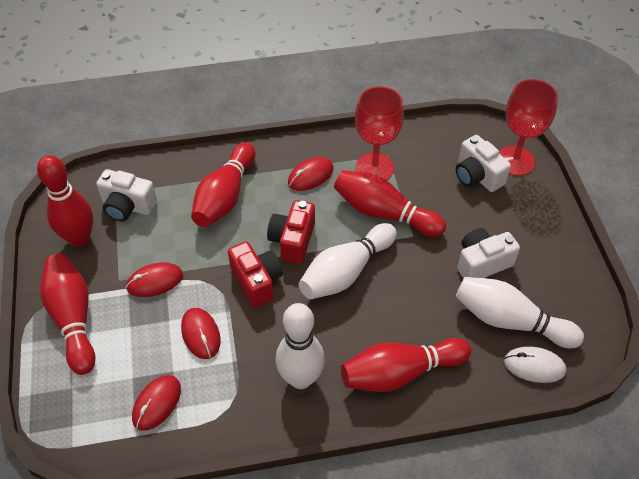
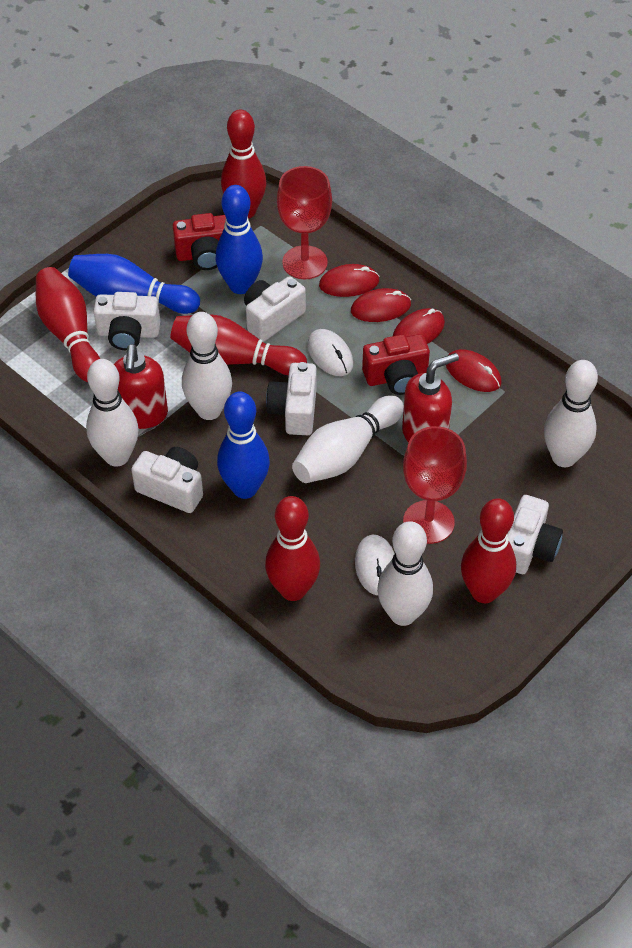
blue bowling pin: none = 0 -> [68,254,200,314] [216,185,263,294] [217,392,270,499] = 3
red soap dispenser: none = 0 -> [114,344,168,429] [402,353,459,443] = 2
white bowling pin: [276,303,325,389] [299,223,397,299] [456,277,584,348] = 3 -> [86,359,139,467] [182,312,232,420] [292,395,404,483] [377,521,433,626] [544,360,598,467] = 5
white camera: [96,169,157,222] [456,135,511,192] [457,228,520,278] = 3 -> [93,292,160,350] [131,447,203,513] [244,276,306,342] [266,362,317,435] [508,495,563,574] = 5
white mouse: [504,346,566,383] = 1 -> [307,329,353,376] [355,535,395,595] = 2

